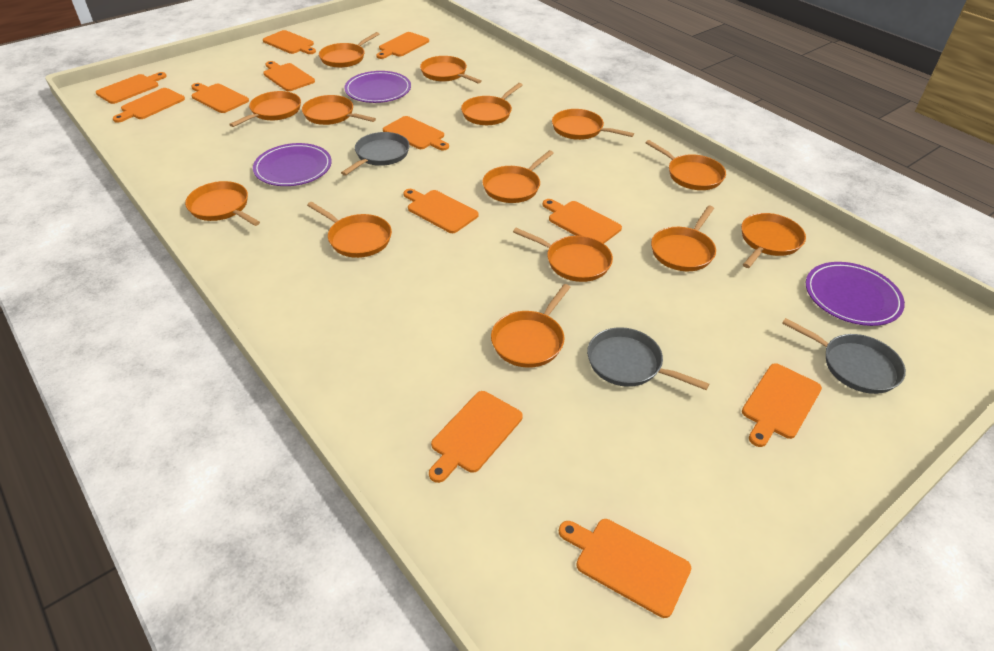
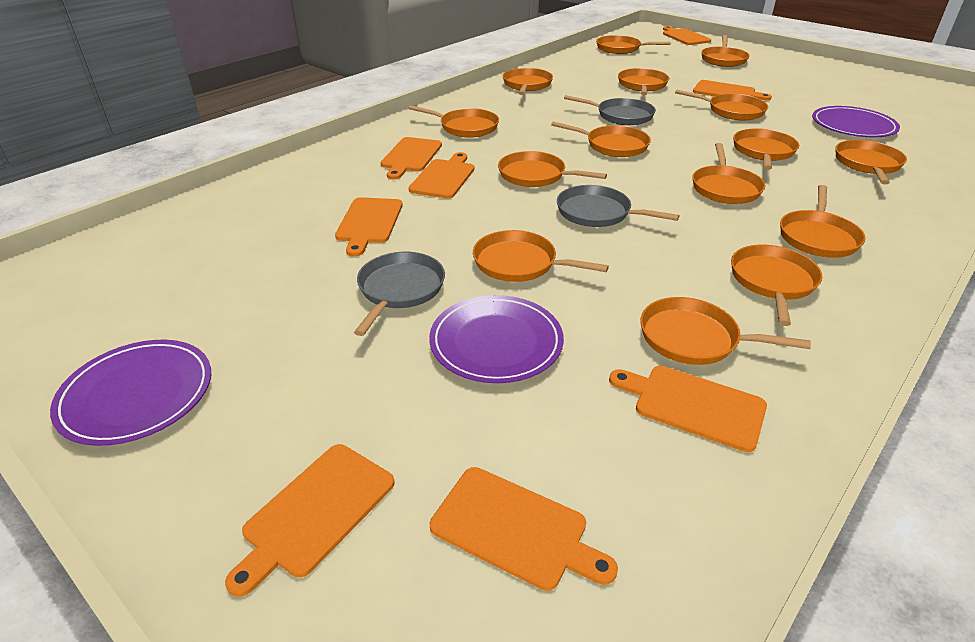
orange cutting board: [96,72,167,104] [113,88,185,123] [191,83,249,113] [263,30,316,54] [263,61,315,91] [376,32,429,59] [383,116,449,151] [403,189,479,233] [429,391,523,483] [543,199,622,243] [559,519,691,618] [742,363,822,447] = 12 -> [225,444,395,597] [335,197,403,257] [381,137,442,180] [408,152,475,199] [430,467,618,591] [609,366,767,452] [663,26,711,45] [693,80,772,100] = 8
orange pan: [185,181,260,226] [229,91,301,127] [302,95,376,125] [307,202,392,258] [319,32,379,68] [420,56,482,84] [461,83,523,125] [482,150,554,203] [491,284,570,368] [513,228,613,282] [552,109,634,140] [645,140,726,190] [651,206,716,271] [741,213,806,268] = 14 -> [408,105,499,138] [473,230,609,282] [498,151,607,187] [503,68,553,95] [551,121,651,157] [596,35,671,54] [618,68,669,95] [640,297,811,365] [675,89,768,120] [692,143,765,204] [701,35,750,67] [731,245,822,326] [733,128,799,170] [780,185,866,258] [835,140,907,184] = 15

